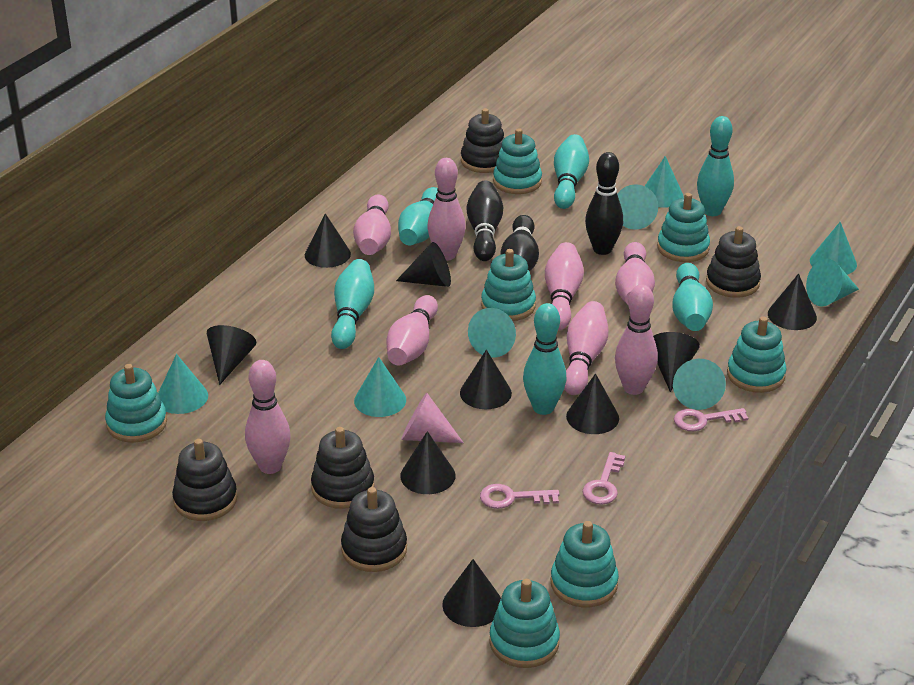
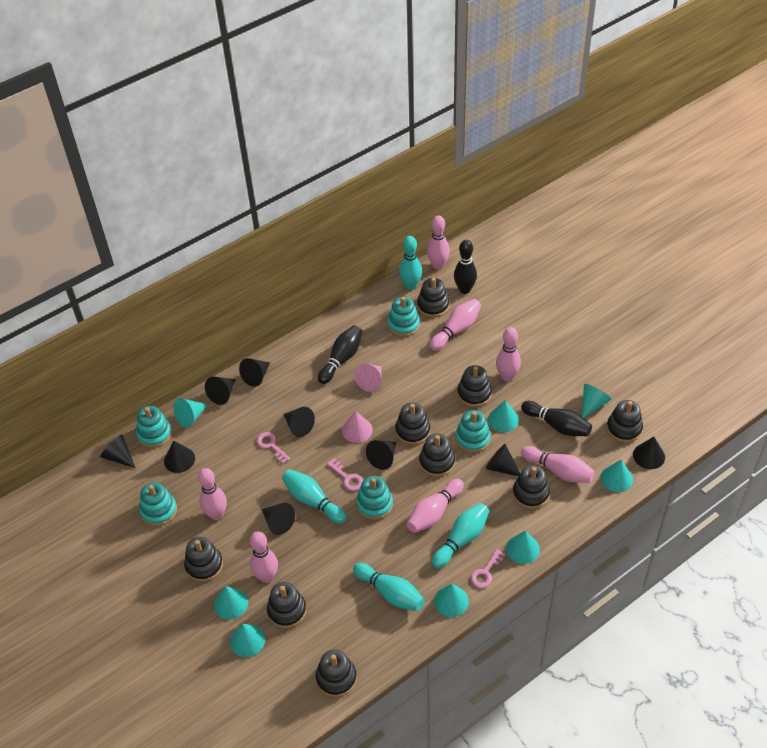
black stacking toy: [172,439,237,521] [311,427,375,509] [341,487,407,572] [461,108,504,173] [706,226,761,298] = 5 -> [184,537,223,582] [267,582,306,628] [316,649,357,697] [395,402,430,445] [417,278,449,318] [419,433,455,477] [457,365,492,407] [513,465,550,509] [607,400,643,443] = 9
pink bowling pin: [245,360,291,474] [353,194,391,255] [387,295,438,366] [427,158,466,261] [545,242,584,330] [564,301,608,395] [615,242,655,305] [615,284,658,395] = 8 -> [198,468,227,520] [250,531,278,583] [406,479,464,533] [427,216,450,270] [429,299,481,351] [496,327,521,381] [521,446,595,483] = 7
pink cone: [401,393,464,443] = 1 -> [342,411,373,443] [354,364,382,392] = 2
turquoise bowling pin: [331,259,374,349] [398,187,438,246] [523,303,566,415] [554,134,589,209] [672,263,713,331] [697,116,734,216] = 6 -> [282,469,346,524] [353,563,424,611] [399,236,422,290] [431,503,489,568] = 4
turquoise stacking toy: [105,364,167,442] [481,249,536,321] [489,579,560,668] [493,128,542,194] [551,521,619,607] [657,193,710,262] [727,316,787,393] = 7 -> [136,406,172,448] [139,482,177,526] [356,476,393,520] [387,297,420,337] [455,410,491,453] = 5

